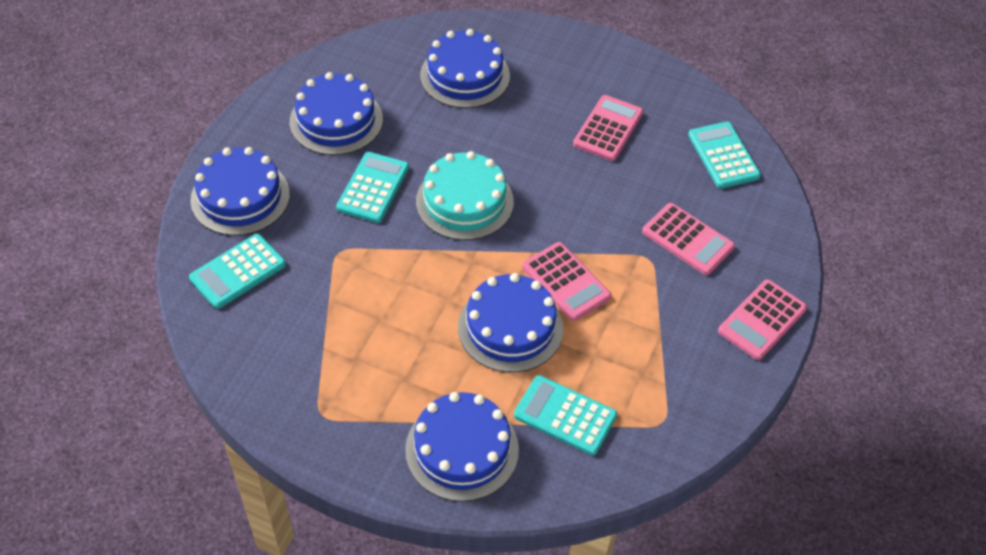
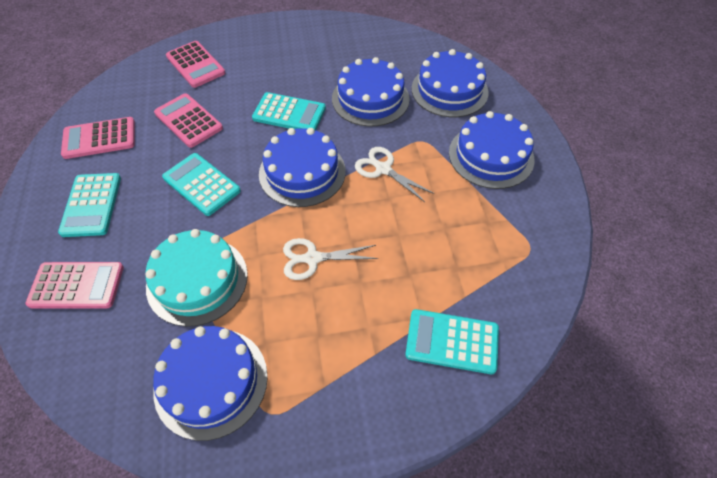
white scissors: none = 0 -> [283,238,378,280] [355,147,435,202] = 2

